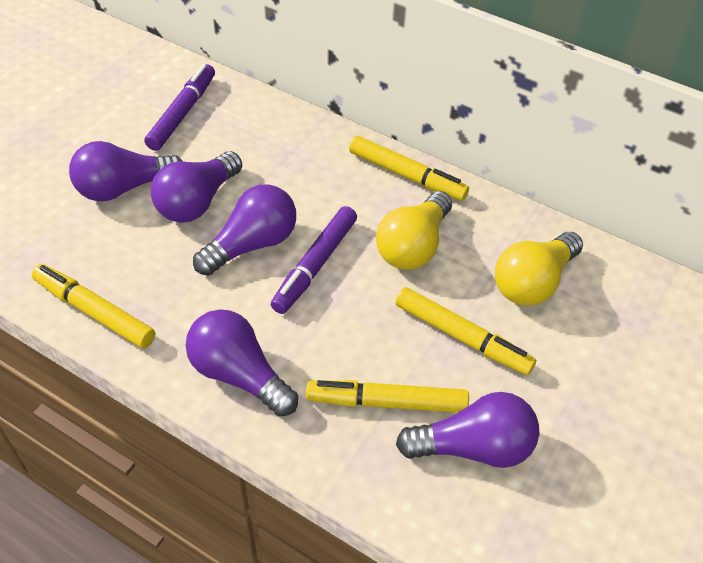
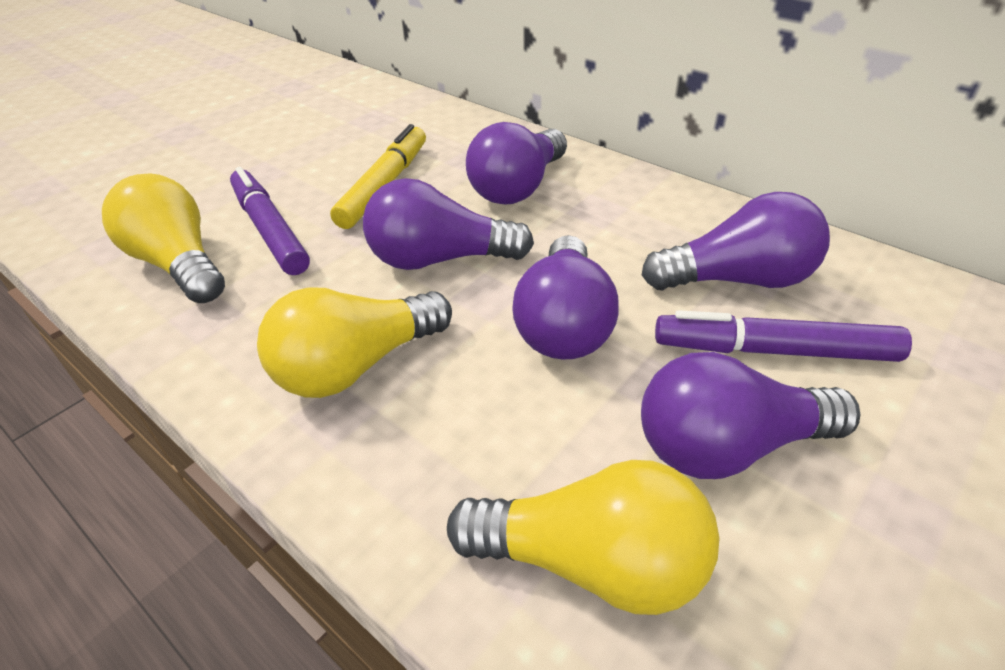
yellow light bulb: [376,191,452,270] [495,232,583,306] = 2 -> [102,174,225,303] [257,287,452,398] [447,460,720,615] = 3
yellow marker: [32,264,155,348] [306,380,469,413] [349,136,469,201] [395,287,536,375] = 4 -> [330,124,426,229] = 1

